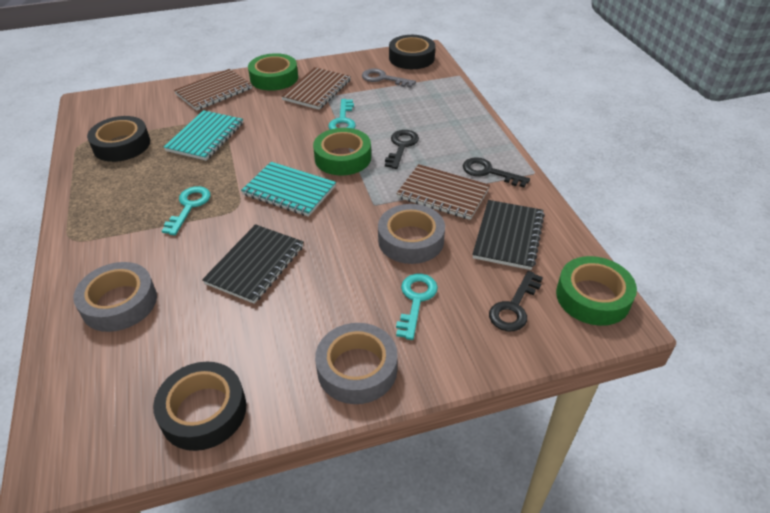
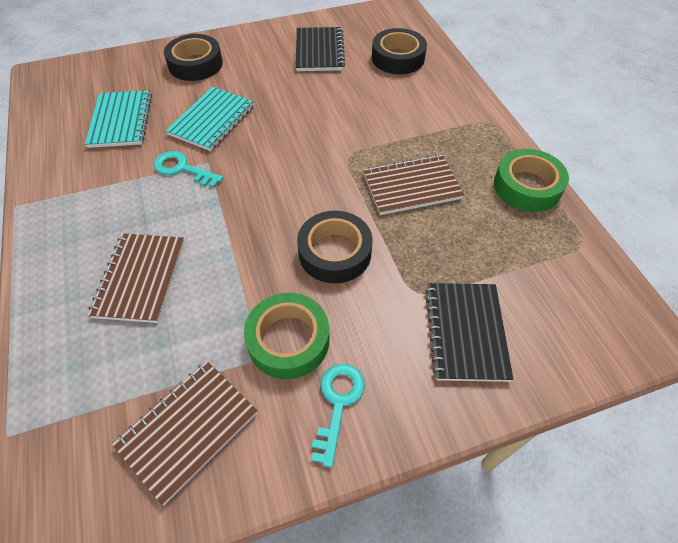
black key: [385,130,419,169] [463,157,530,187] [489,271,543,331] = 3 -> none = 0
green tape: [248,53,298,91] [313,128,371,176] [556,256,637,326] = 3 -> [244,293,329,379] [494,149,569,212] = 2
grey key: [362,69,416,88] = 1 -> none = 0
grey tape: [73,262,157,332] [315,323,398,404] [378,204,445,264] = 3 -> none = 0
turquoise key: [162,186,211,235] [329,99,356,130] [396,274,438,340] = 3 -> [154,151,223,188] [311,364,365,467] = 2

